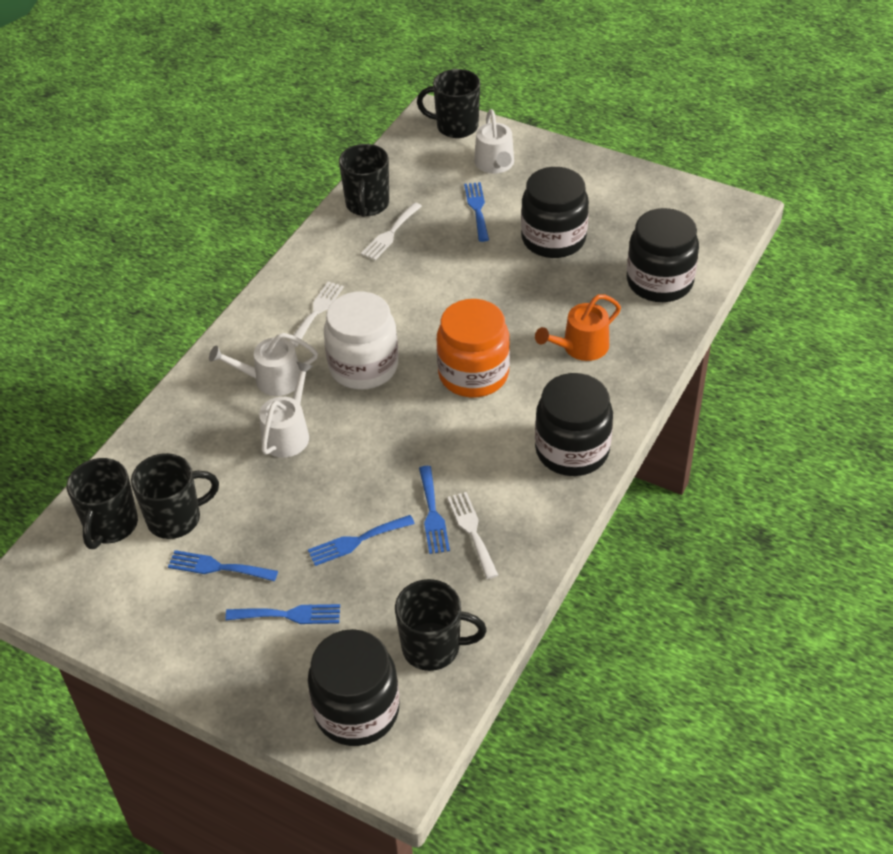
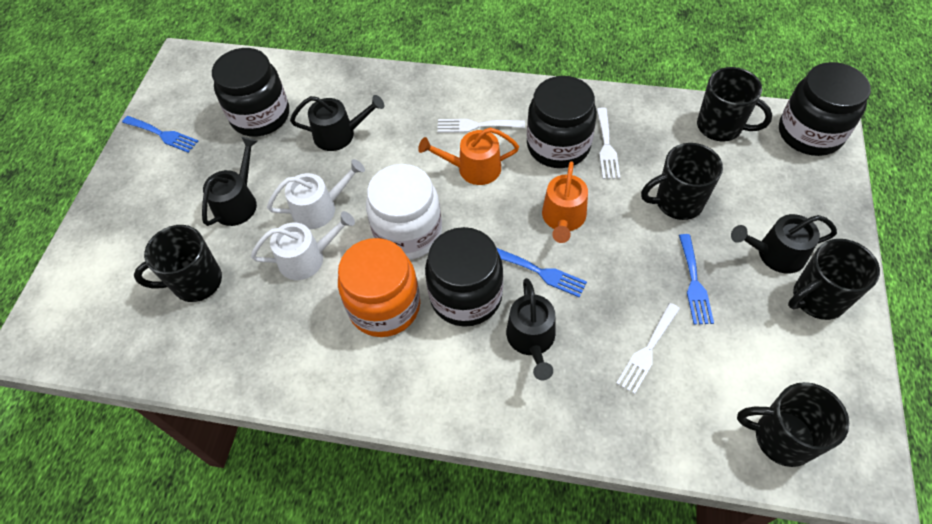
black watering can: none = 0 -> [202,137,258,226] [290,95,384,151] [506,278,555,380] [731,214,837,274] = 4
blue fork: [168,550,278,581] [225,604,340,624] [308,515,415,566] [419,466,450,554] [464,182,489,242] = 5 -> [122,116,198,153] [497,248,587,298] [679,234,714,325] = 3
orange watering can: [535,294,621,361] = 1 -> [418,128,519,185] [542,161,588,243] = 2
white watering can: [209,333,318,396] [259,361,313,458] [474,109,514,174] = 3 -> [251,211,355,280] [267,159,365,229] = 2

